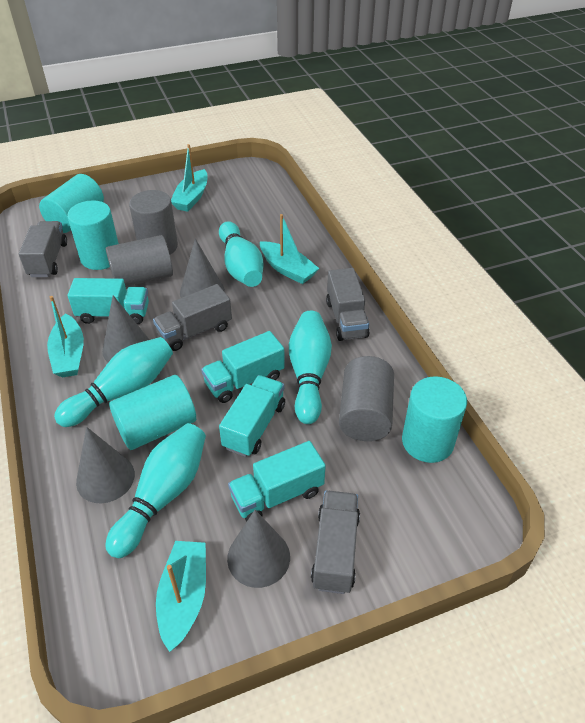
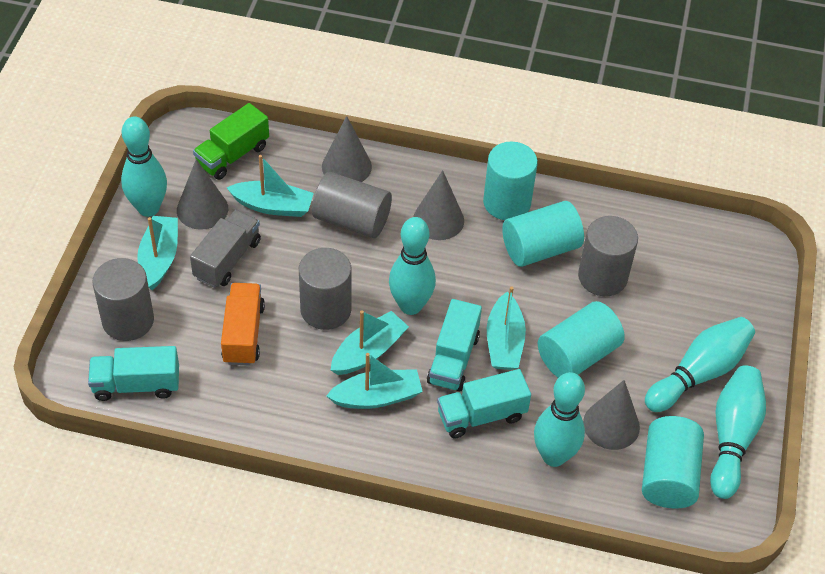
green truck: none = 0 -> [193,103,269,180] = 1
grey cylinder: [106,235,173,287] [129,190,178,255] [339,356,394,441] = 3 -> [92,258,154,341] [299,248,352,330] [312,172,392,238] [578,216,638,296] = 4
grey truck: [19,221,67,277] [153,284,232,351] [311,491,360,594] [326,268,370,341] = 4 -> [190,210,261,288] = 1
orange truck: none = 0 -> [221,283,265,366] = 1
turquoise boat: [47,296,84,377] [156,541,206,652] [171,144,208,212] [260,214,320,284] = 4 -> [137,216,178,290] [227,155,314,217] [326,353,423,409] [331,310,409,375] [487,286,526,370] = 5
turquoise bowling pin: [54,337,173,427] [106,423,206,558] [219,221,264,287] [289,311,332,424] = 4 -> [121,116,167,217] [389,217,436,315] [534,372,585,467] [645,317,755,412] [710,365,766,499] = 5
turquoise truck: [68,278,149,324] [201,331,285,403] [219,375,285,457] [228,441,326,522] = 4 -> [88,346,179,401] [427,299,482,391] [437,369,531,438] = 3

